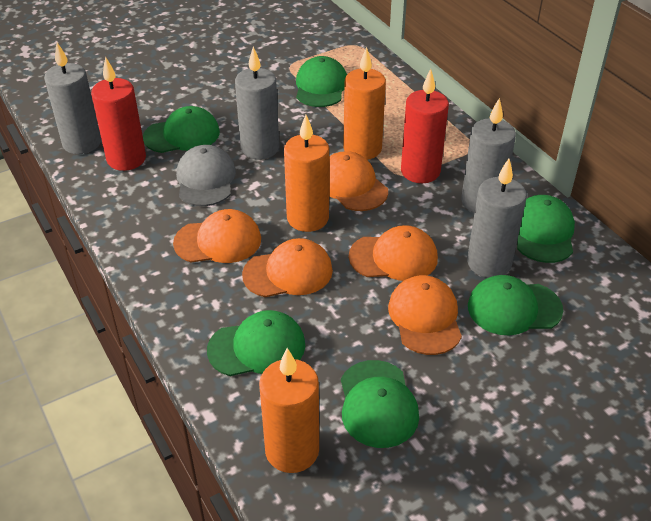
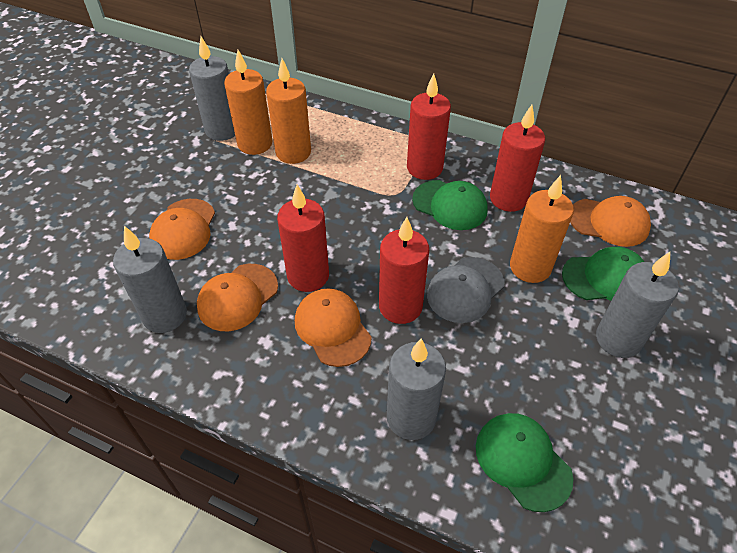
green cap: [143,106,220,153] [207,310,305,376] [296,56,347,107] [341,360,419,448] [468,275,563,335] [517,195,575,263] = 6 -> [412,180,488,230] [476,413,573,512] [562,247,644,301] = 3
orange cap: [173,209,261,263] [242,238,333,297] [329,151,388,211] [349,225,438,281] [388,275,462,355] = 5 -> [149,199,215,260] [197,264,278,331] [295,288,372,367] [570,196,651,247] = 4
red candle: [91,57,146,171] [401,69,449,183] = 2 -> [277,185,329,292] [379,217,429,324] [407,74,451,180] [490,105,545,212] = 4

